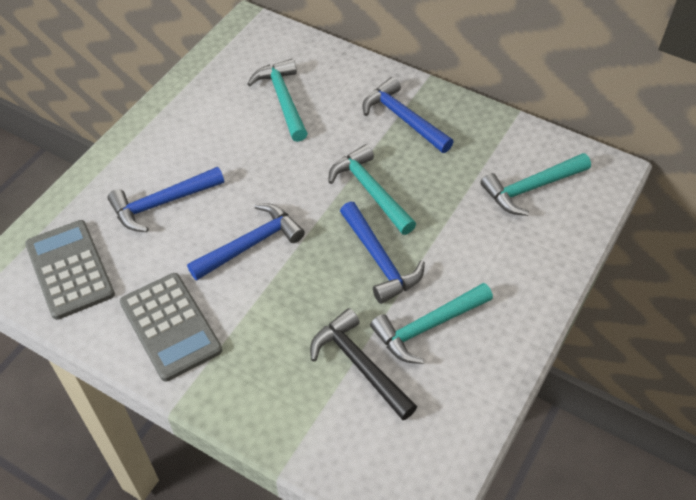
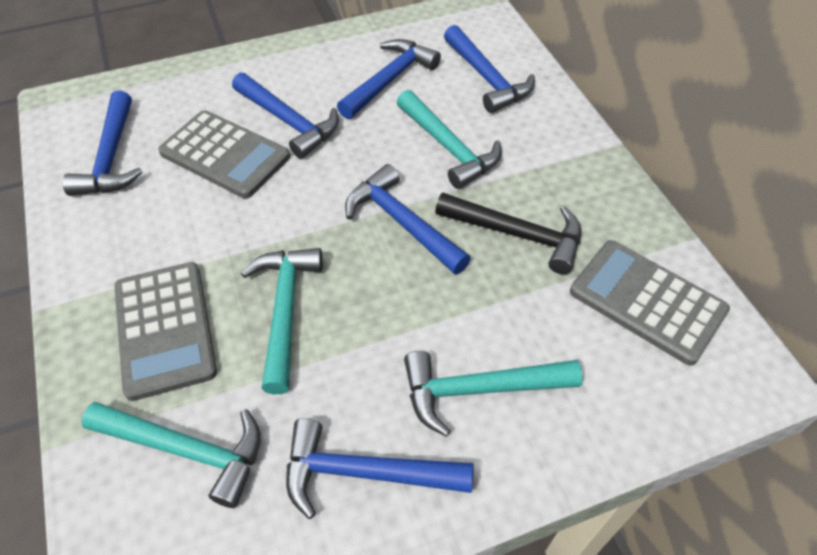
blue hammer: [107,167,224,232] [187,204,305,281] [340,201,425,304] [362,77,454,153] = 4 -> [63,91,143,196] [232,73,339,159] [286,418,474,519] [337,39,441,119] [345,164,471,274] [444,25,535,113] = 6
grey calculator: [25,220,115,320] [120,273,222,381] = 2 -> [114,262,217,401] [158,110,290,198] [570,240,730,366] = 3

